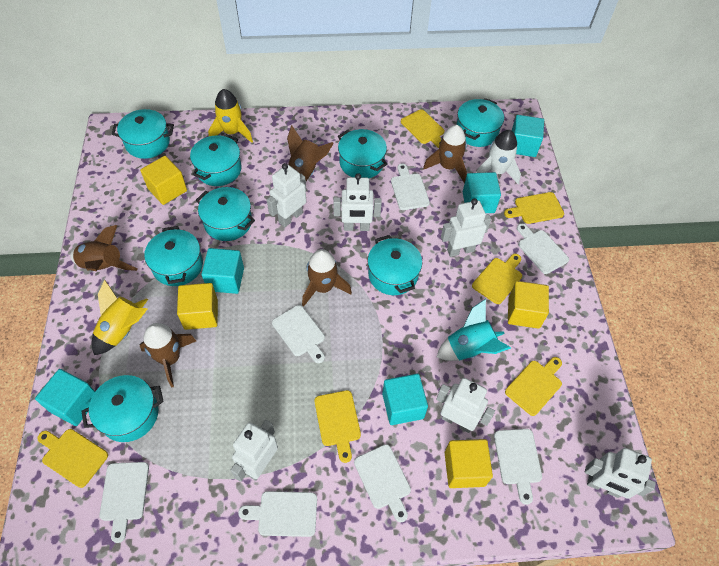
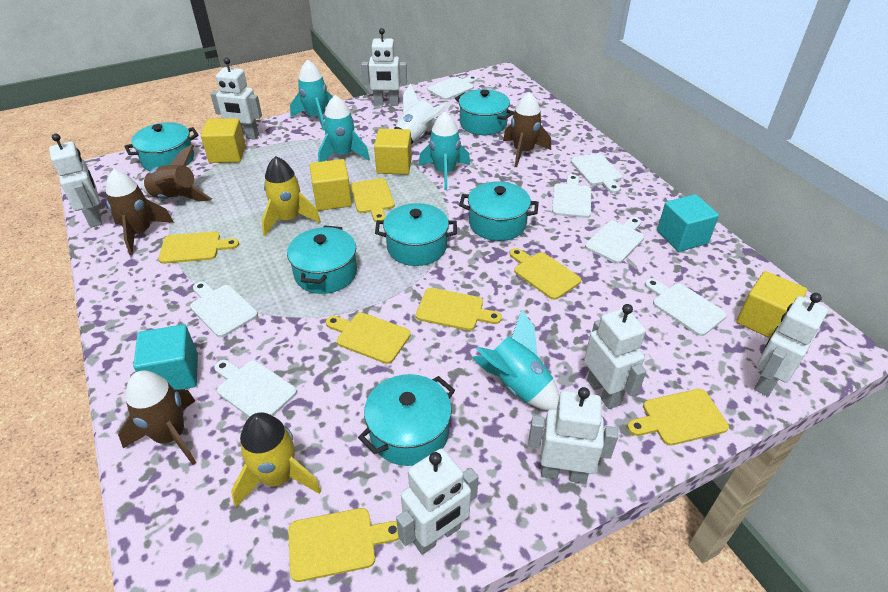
brown rocket: [70,225,137,271] [140,323,196,388] [287,125,334,181] [302,249,352,307] [423,125,467,183] = 5 -> [106,169,174,255] [118,371,196,465] [141,144,212,201] [503,92,551,167] = 4
turquoise cube: [35,369,95,426] [202,248,244,294] [382,374,428,425] [463,172,501,213] [512,115,544,157] = 5 -> [133,324,198,390] [657,194,719,252] = 2
turquoise pot: [81,375,164,442] [112,109,174,159] [144,226,203,286] [190,134,242,186] [196,187,255,241] [338,129,388,178] [367,235,422,295] [456,98,504,147] = 8 -> [125,122,199,171] [287,225,357,294] [358,374,455,466] [375,203,457,266] [455,89,514,135] [459,181,539,241] = 6
turquoise rocket: [437,299,511,361] = 1 -> [290,60,333,130] [318,95,370,162] [419,112,470,190] [472,309,559,411] = 4
white robot: [230,420,278,482] [267,163,306,227] [333,173,382,231] [436,378,495,433] [441,198,491,257] [585,448,656,499] = 6 -> [49,134,102,228] [211,58,262,140] [361,28,407,106] [396,448,479,555] [528,387,618,484] [584,304,646,409] [754,293,828,397] = 7
yellow cutting board: [37,429,108,488] [314,390,361,463] [401,109,444,148] [472,254,522,304] [504,192,564,224] [505,357,562,416] = 6 -> [158,231,239,264] [288,508,399,582] [326,313,411,364] [350,178,395,222] [416,288,502,331] [510,248,581,300] [627,389,729,446] = 7

